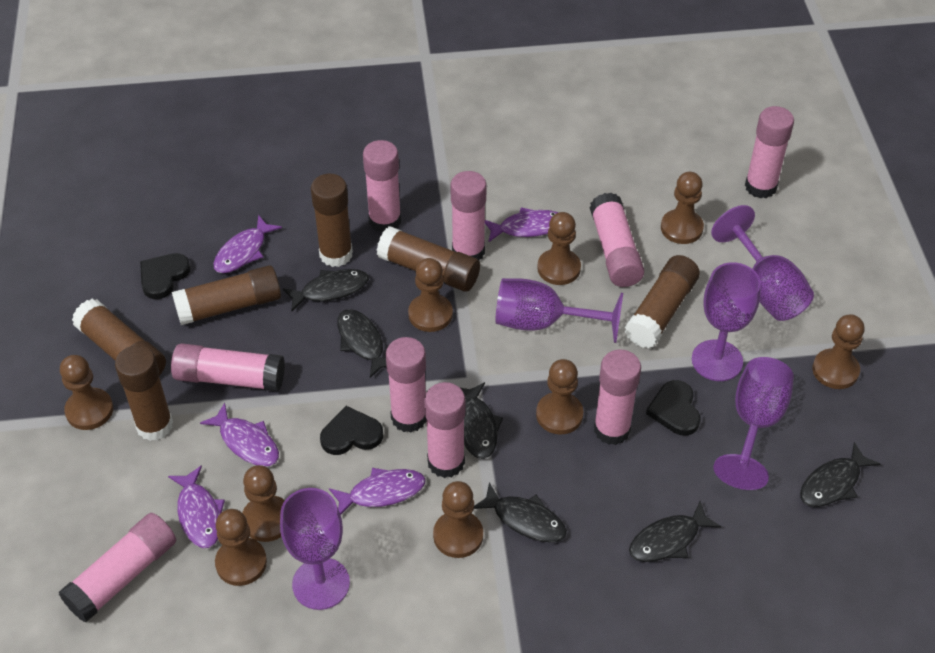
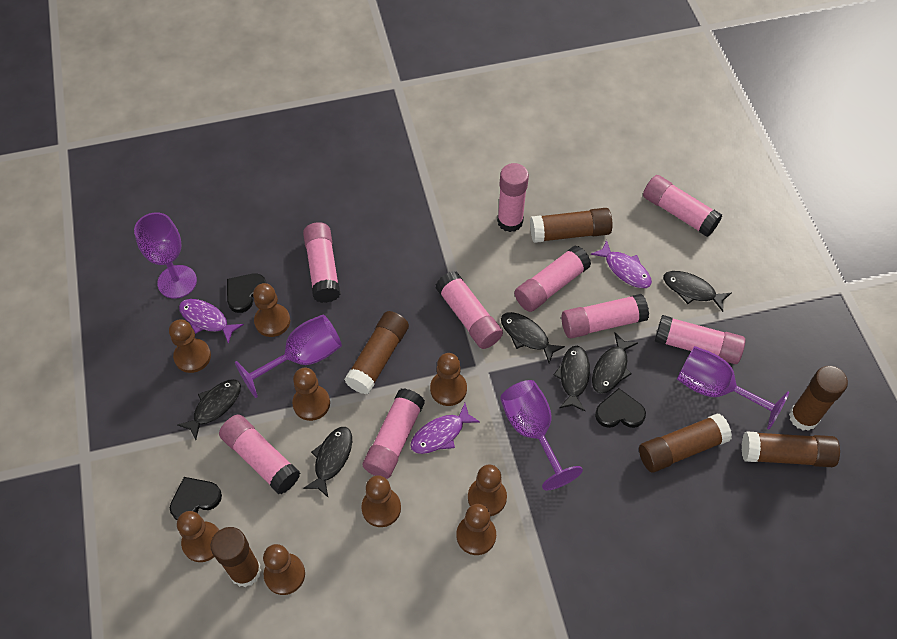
purple fish: [168,465,225,548] [200,403,279,466] [213,215,282,273] [329,468,425,515] [485,207,558,242] = 5 -> [179,299,244,344] [410,403,480,454] [591,240,652,288] = 3
purple goblet: [280,488,350,610] [496,278,623,343] [692,262,761,381] [711,205,814,321] [713,357,794,490] = 5 -> [134,213,197,299] [235,315,342,398] [500,380,583,491] [677,346,789,430] = 4

